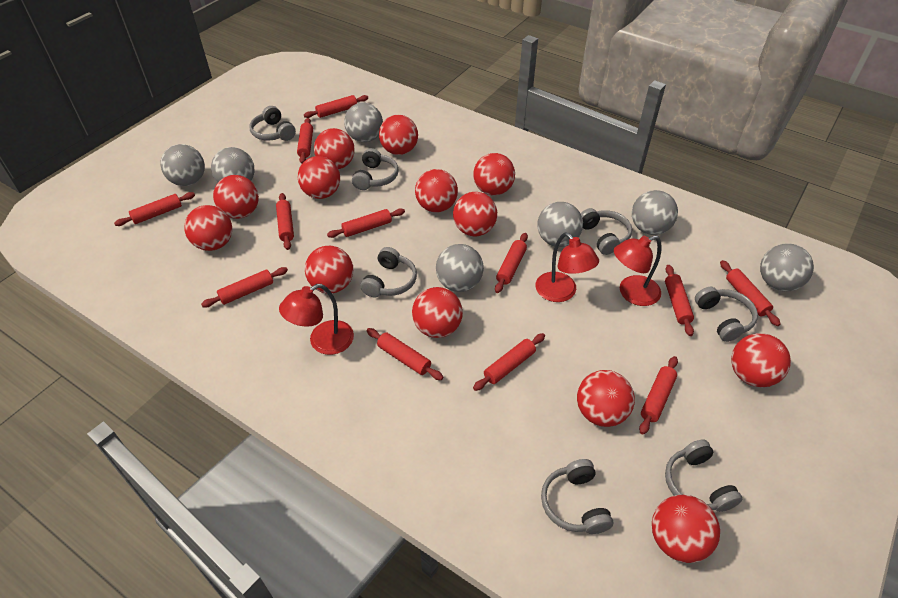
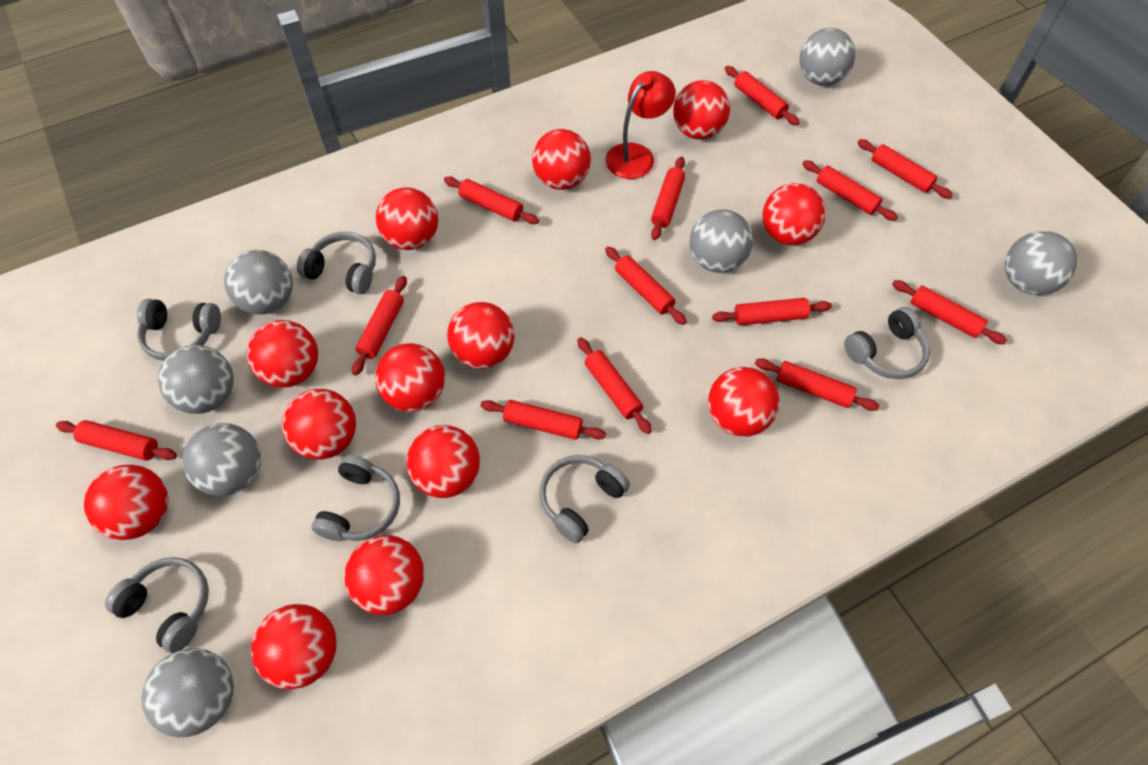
grey headphones: [249,106,296,141] [352,148,399,190] [360,247,417,297] [541,459,613,534] [580,208,632,255] [665,439,742,512] [695,287,758,342] = 7 -> [105,557,209,653] [137,299,221,361] [297,232,376,294] [312,455,400,541] [539,455,630,543] [844,307,930,379] = 6
red lamp: [279,284,354,355] [536,232,599,302] [614,235,661,306] = 3 -> [605,71,676,179] = 1
red rolling pin: [114,192,195,226] [201,267,288,307] [276,193,294,250] [297,118,313,164] [304,95,368,118] [327,208,405,238] [366,328,443,380] [473,333,545,391] [495,233,528,293] [639,356,678,435] [665,265,694,336] [720,260,781,326] = 12 -> [56,420,177,461] [352,276,407,376] [444,177,539,224] [481,400,606,440] [577,337,652,434] [605,246,687,325] [651,157,685,240] [712,298,832,325] [725,66,800,126] [755,358,879,411] [802,160,898,221] [857,139,953,199] [892,280,1007,344] = 13

